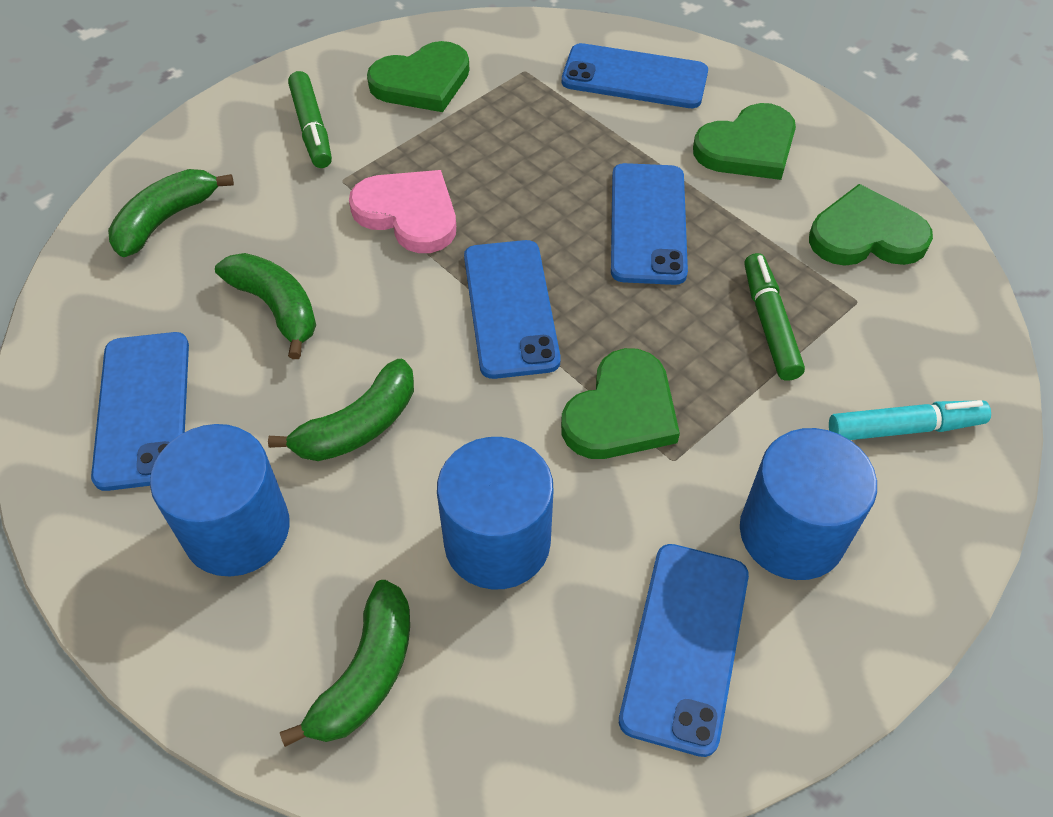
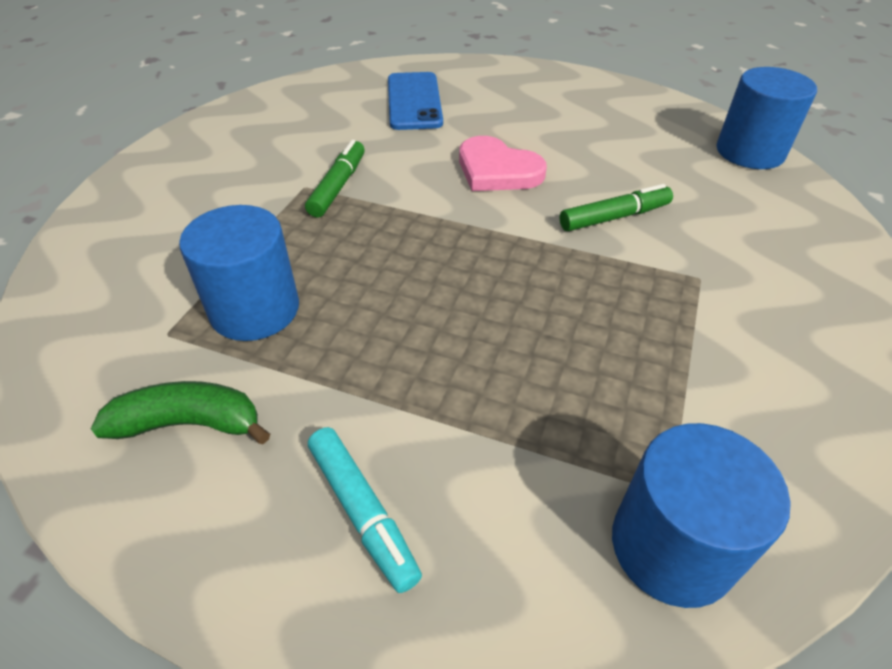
blue phone: [91,332,189,491] [464,240,561,379] [562,43,708,108] [611,163,688,285] [619,544,749,757] = 5 -> [388,72,443,130] = 1
green banana: [108,169,234,257] [215,253,316,359] [268,359,414,461] [280,580,410,747] = 4 -> [91,381,270,444] = 1
green heart: [367,41,470,112] [561,348,680,459] [693,103,796,180] [809,184,933,266] = 4 -> none = 0

